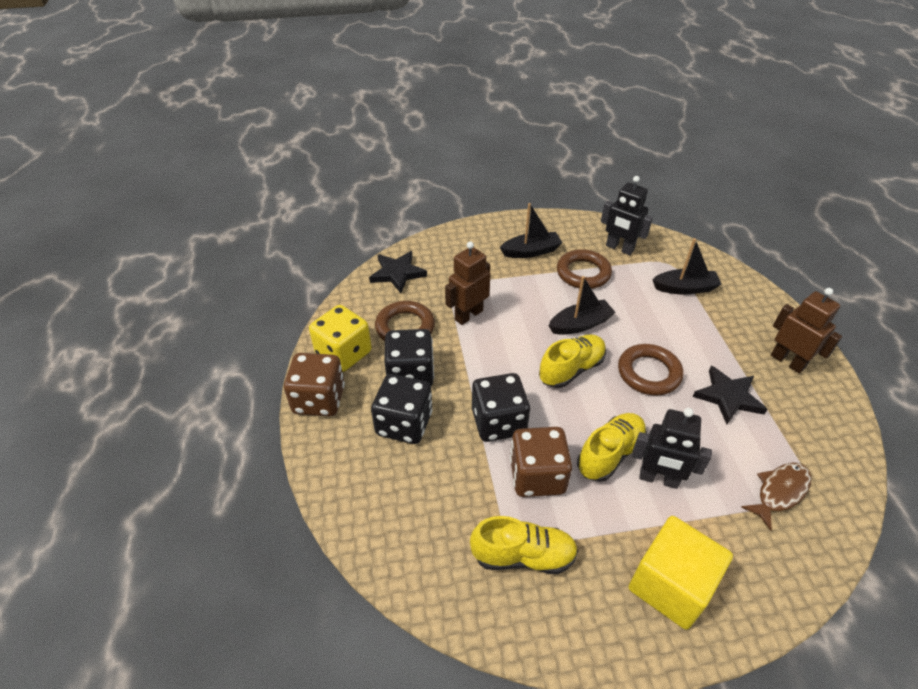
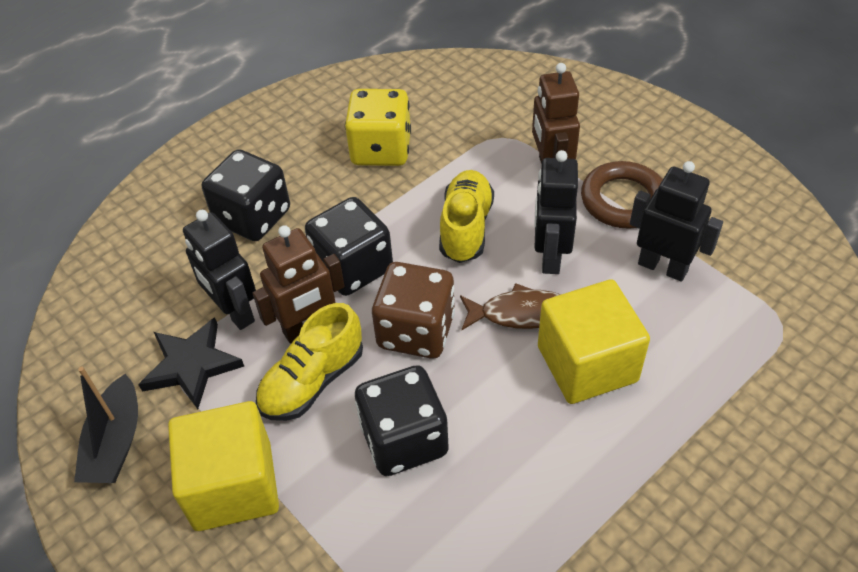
black boat: [500,203,562,258] [548,276,616,335] [652,238,721,295] = 3 -> [74,367,138,483] = 1
black robot: [601,176,653,255] [632,408,712,489] = 2 -> [183,210,256,330] [534,150,578,274] [630,161,723,282] = 3
black star: [369,251,427,293] [693,365,768,424] = 2 -> [138,317,244,409] = 1
brown dice: [284,353,345,416] [510,427,572,497] = 2 -> [372,262,455,359] = 1
brown ring: [375,301,435,341] [557,249,612,289] [618,344,683,396] = 3 -> [581,161,663,229] = 1
yellow cube: [629,516,733,630] = 1 -> [168,401,279,531] [538,279,650,404] = 2
yellow shoe: [470,516,578,574] [539,334,606,388] [577,413,647,482] = 3 -> [256,303,363,421] [439,170,494,263] = 2

